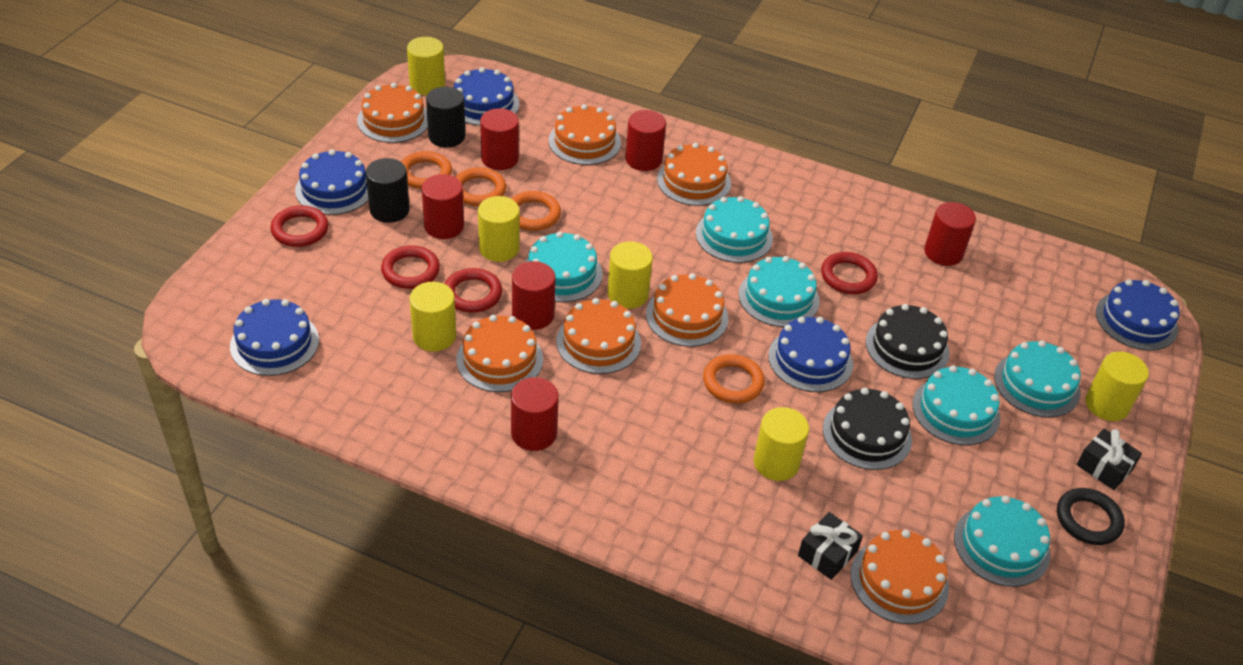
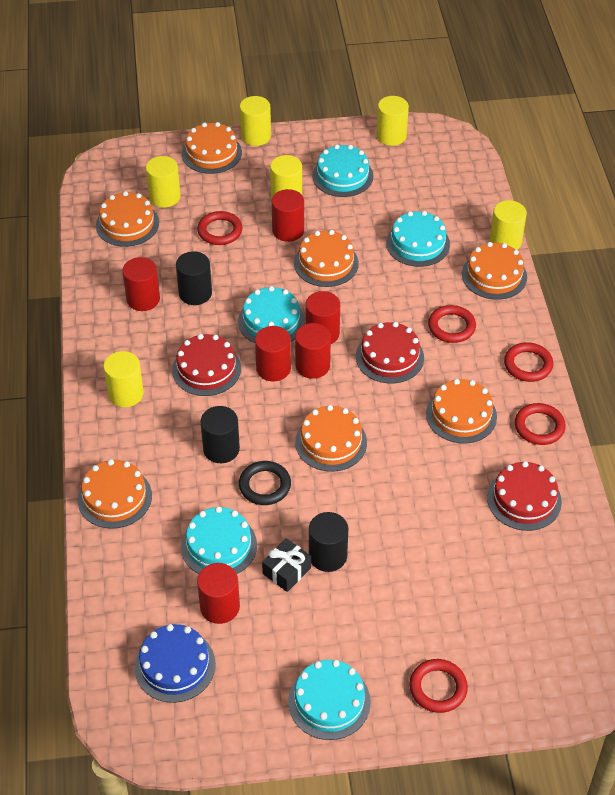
black cake: [823,388,912,470] [866,304,949,379] = 2 -> none = 0
black cylinder: [366,158,410,223] [426,87,466,148] = 2 -> [176,251,212,305] [200,406,240,463] [309,512,348,572] = 3
black gift: [798,512,863,580] [1076,429,1142,490] = 2 -> [262,538,311,592] = 1
blue cake: [230,299,319,376] [295,149,368,215] [454,67,519,126] [768,317,853,392] [1096,279,1180,351] = 5 -> [134,624,216,703] = 1
orange ring: [401,151,452,189] [456,167,506,206] [511,191,561,231] [703,354,765,403] = 4 -> none = 0
red cake: none = 0 -> [172,334,241,396] [356,322,424,383] [487,461,562,531] = 3
red ring: [270,205,329,247] [381,245,440,289] [445,268,502,313] [821,252,878,294] = 4 -> [197,211,242,245] [409,659,468,713] [428,305,476,343] [504,342,553,382] [515,403,566,445] = 5
turquoise cake: [525,231,603,302] [696,196,773,263] [739,256,820,327] [912,365,1000,445] [954,496,1050,587] [994,340,1081,417] = 6 -> [181,506,257,574] [238,286,305,343] [288,660,371,740] [312,144,373,197] [386,211,450,267] = 5

